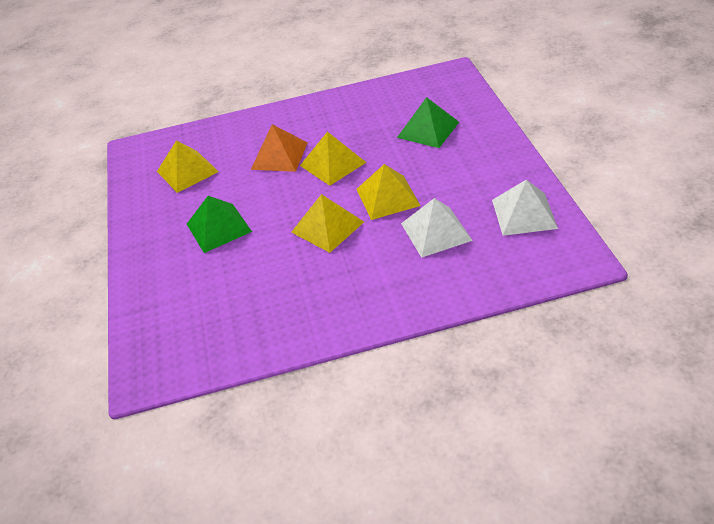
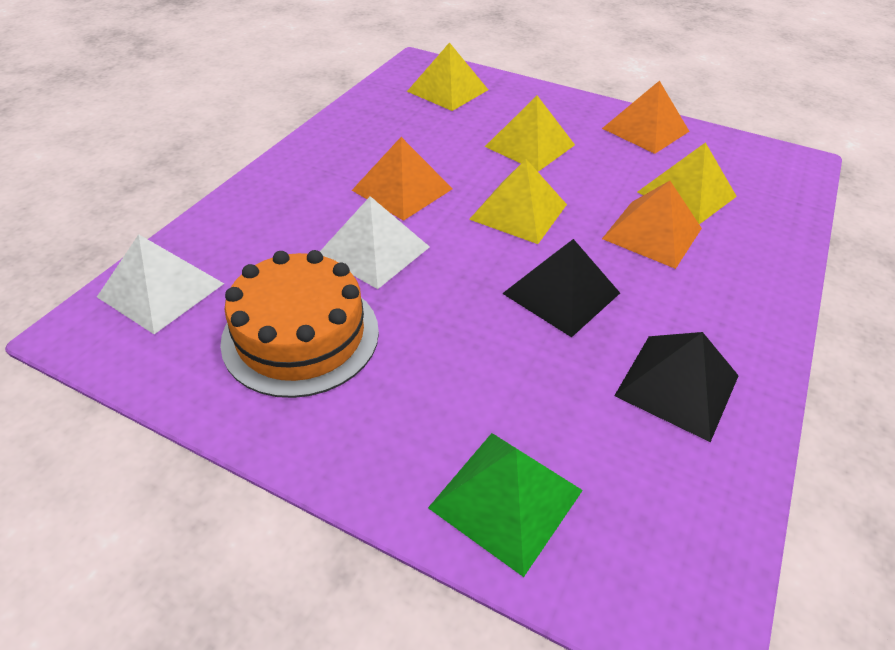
black pyramid: none = 0 -> [502,239,620,337] [614,332,739,442] = 2
green pyramid: [187,196,252,253] [397,97,459,148] = 2 -> [428,433,583,577] = 1
orange cake: none = 0 -> [220,250,379,398] = 1
orange pyramid: [251,124,308,172] = 1 -> [352,137,453,221] [602,81,690,154] [602,181,702,269] = 3

